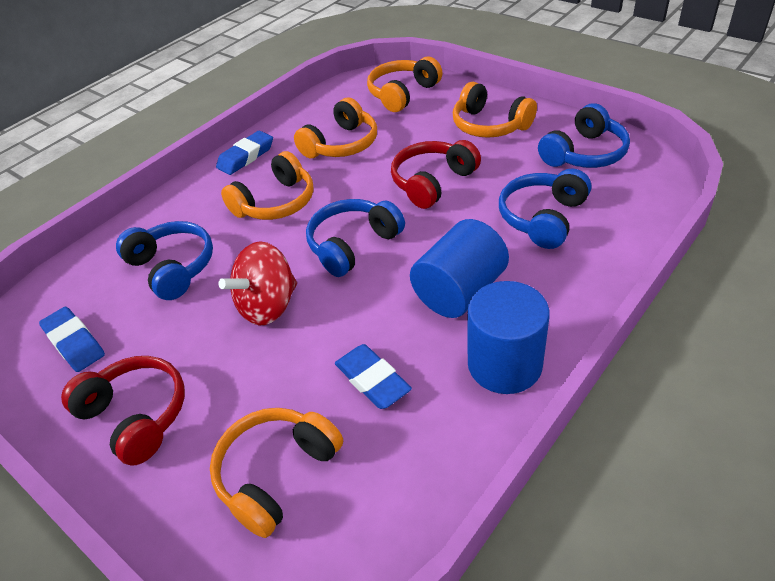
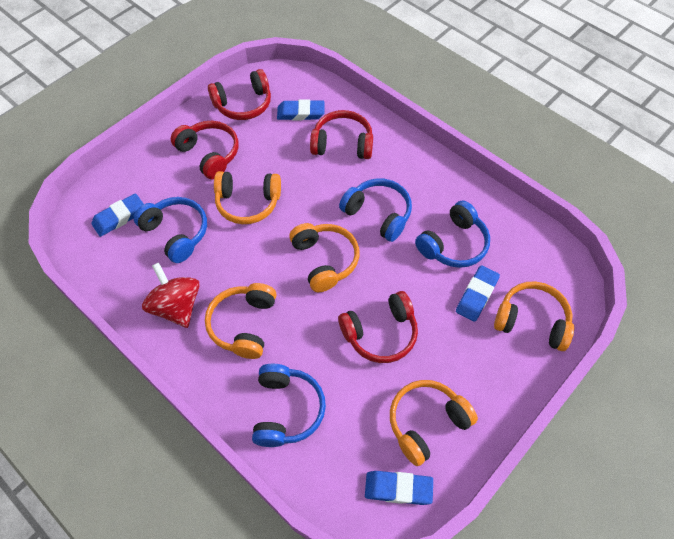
blue cylinder: [410,219,509,318] [468,281,550,394] = 2 -> none = 0
blue eraser: [39,307,105,372] [216,131,273,175] [335,344,412,409] = 3 -> [91,193,144,237] [277,99,325,121] [365,471,433,505] [456,265,500,322] = 4
red headphones: [61,356,185,466] [391,140,481,209] = 2 -> [171,121,239,179] [208,69,271,120] [310,110,373,159] [338,291,418,363] = 4

